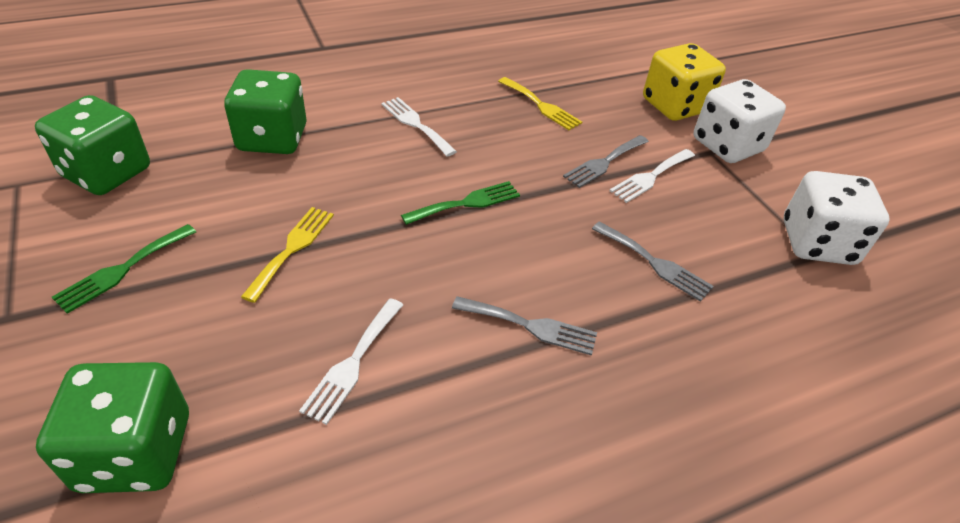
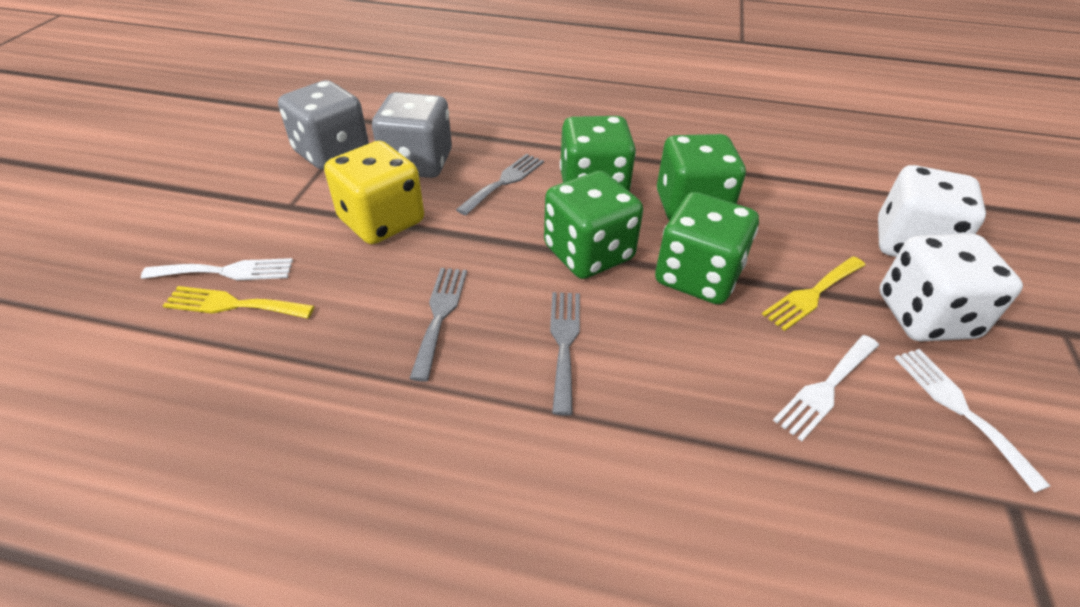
green dice: [35,95,150,195] [36,362,189,493] [224,69,307,154] = 3 -> [544,171,643,279] [560,116,636,192] [655,192,759,304] [657,134,746,221] = 4
green fork: [52,224,196,314] [401,181,520,225] = 2 -> none = 0
grey dice: none = 0 -> [278,80,369,170] [372,92,452,178] = 2

